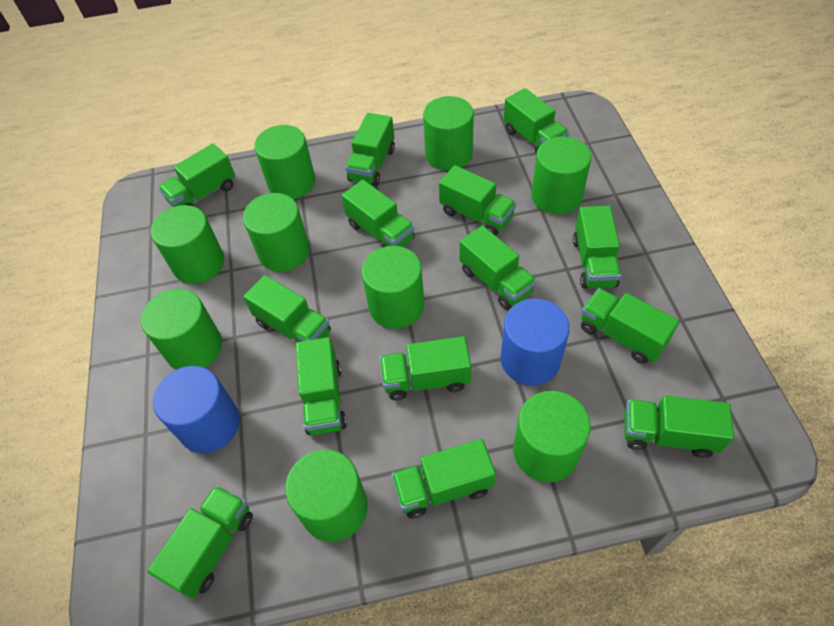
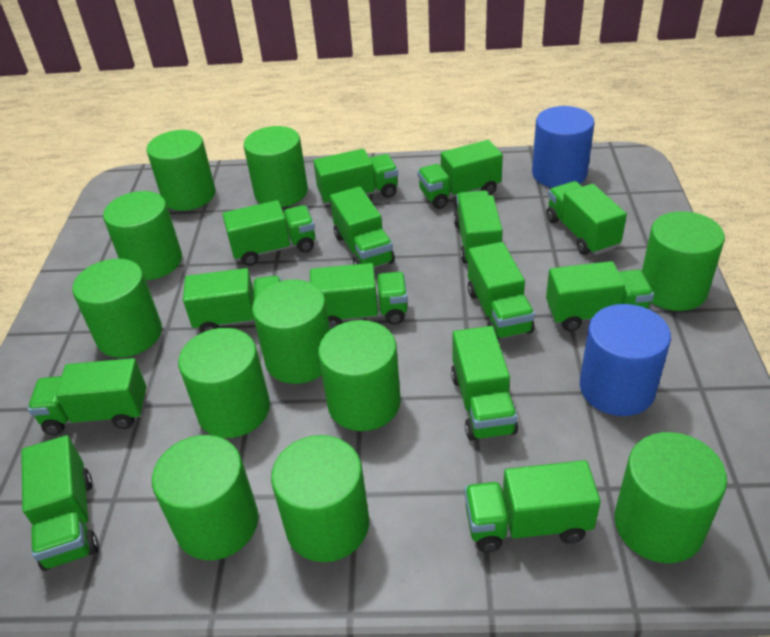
green cylinder: [141,289,222,370] [151,205,224,284] [243,193,310,272] [254,125,315,199] [285,449,368,542] [362,246,425,329] [423,96,474,171] [513,391,591,482] [531,136,591,215] = 9 -> [72,259,162,358] [103,191,182,280] [146,130,215,211] [152,435,258,560] [178,328,270,438] [244,126,308,207] [252,280,330,384] [271,435,369,562] [318,320,401,431] [614,432,727,563] [642,211,725,311] = 11

